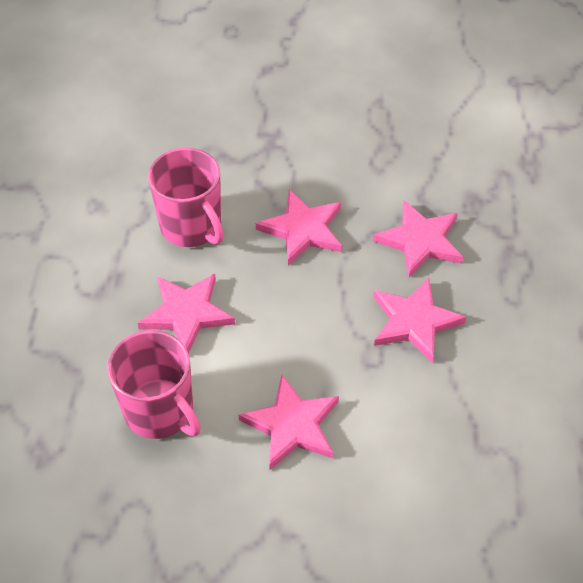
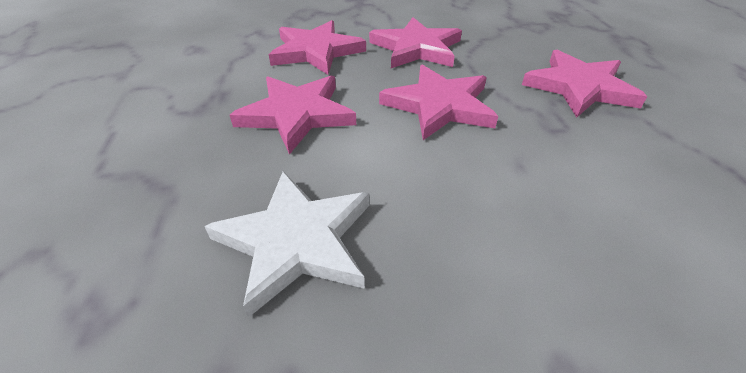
pink mug: [107,330,201,439] [148,148,224,247] = 2 -> none = 0
white star: none = 0 -> [205,171,369,318] = 1

